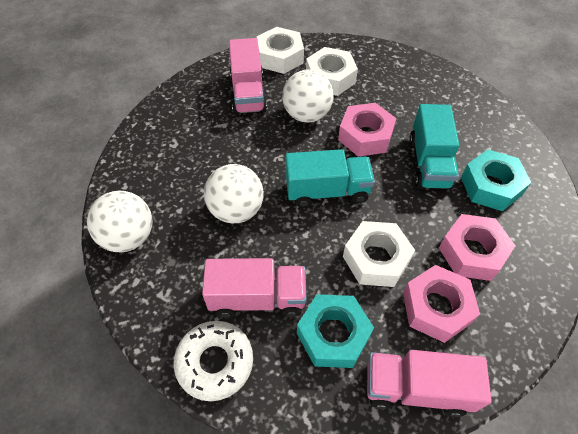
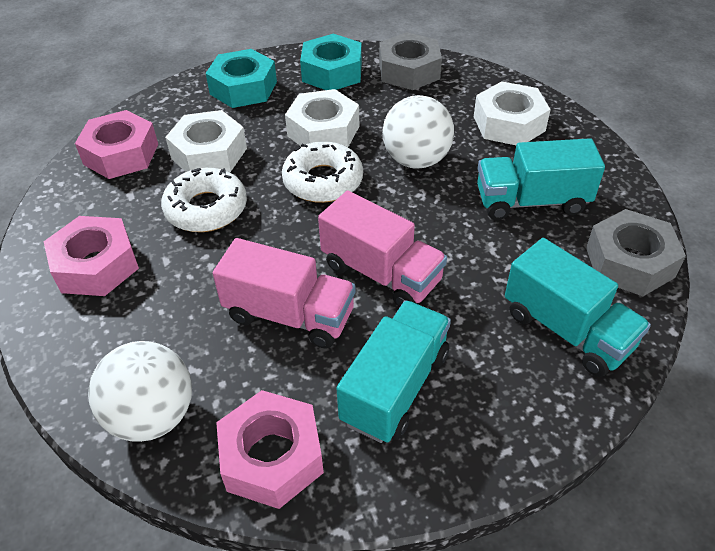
grey nut: none = 0 -> [379,32,442,90] [586,209,686,296] = 2
pink truck: [202,258,307,318] [229,38,267,114] [367,350,492,417] = 3 -> [213,238,356,349] [318,191,447,307] = 2
turquoise truck: [286,149,375,207] [409,104,459,189] = 2 -> [337,300,451,443] [477,138,605,220] [505,238,651,377] = 3
white ball: [87,191,153,252] [204,164,264,223] [282,69,334,122] = 3 -> [88,341,192,442] [382,95,454,168] = 2
white donut: [174,321,253,401] = 1 -> [161,168,247,232] [282,141,363,203] = 2

